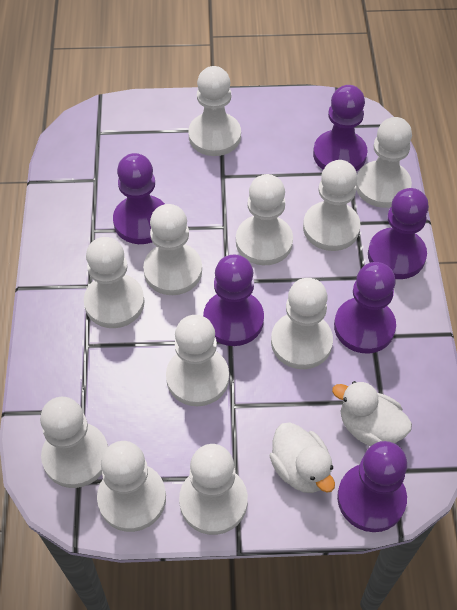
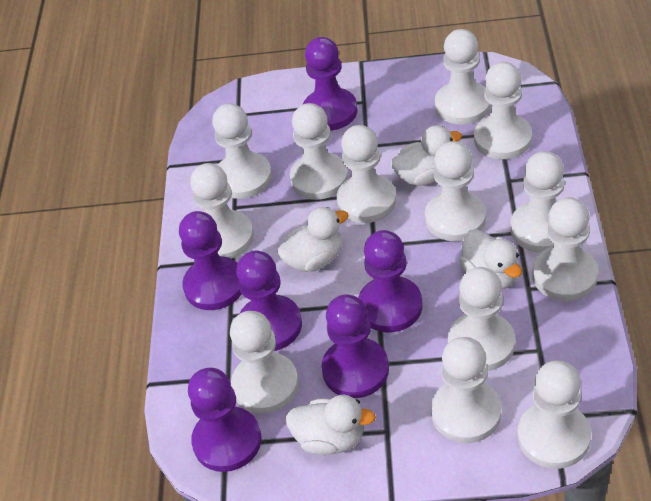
white duck: [270,422,335,493] [332,381,412,446] = 2 -> [277,207,349,272] [286,395,376,455] [390,125,462,186] [460,229,522,289] = 4
white pawn: [40,397,108,488] [84,237,145,328] [97,441,166,532] [143,204,202,295] [166,315,229,406] [179,444,248,535] [188,66,241,156] [236,174,293,265] [271,278,333,369] [303,160,360,251] [356,117,412,208] = 11 -> [190,163,254,259] [212,103,272,199] [230,311,299,414] [290,103,348,200] [337,125,396,223] [425,141,486,241] [431,337,501,443] [435,29,491,125] [448,267,515,371] [474,62,532,159] [510,151,564,253] [518,360,591,469] [532,197,598,301] = 13

